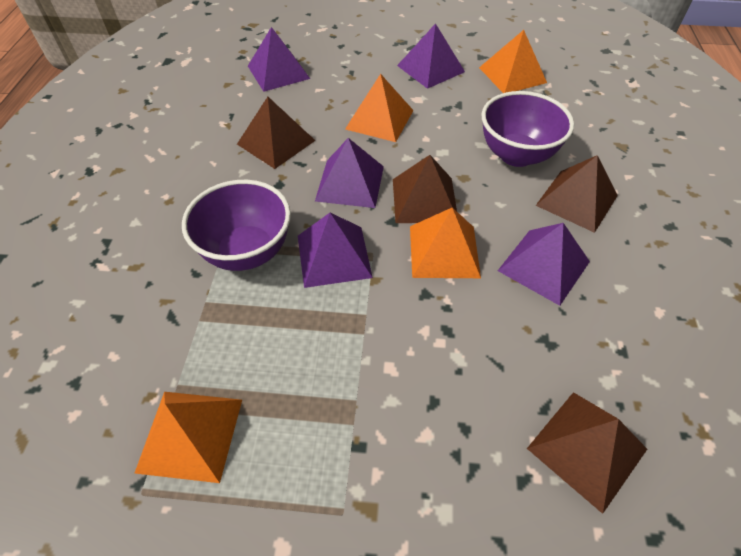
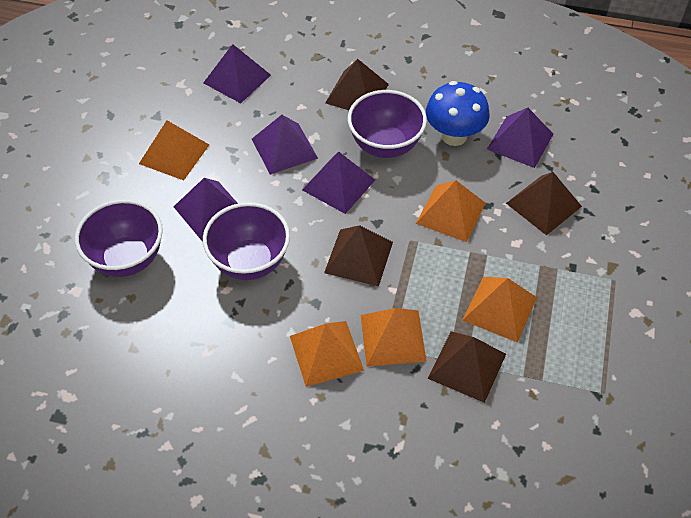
blue mushroom: none = 0 -> [426,81,490,146] = 1
orange pyramid: [135,392,242,483] [345,74,414,142] [410,208,481,278] [479,30,547,93] = 4 -> [139,120,209,180] [290,321,364,387] [361,308,427,366] [416,180,486,242] [462,277,537,343] = 5
purple bowl: [182,180,291,271] [482,91,574,167] = 2 -> [75,199,163,277] [203,202,290,280] [348,90,427,158] = 3

